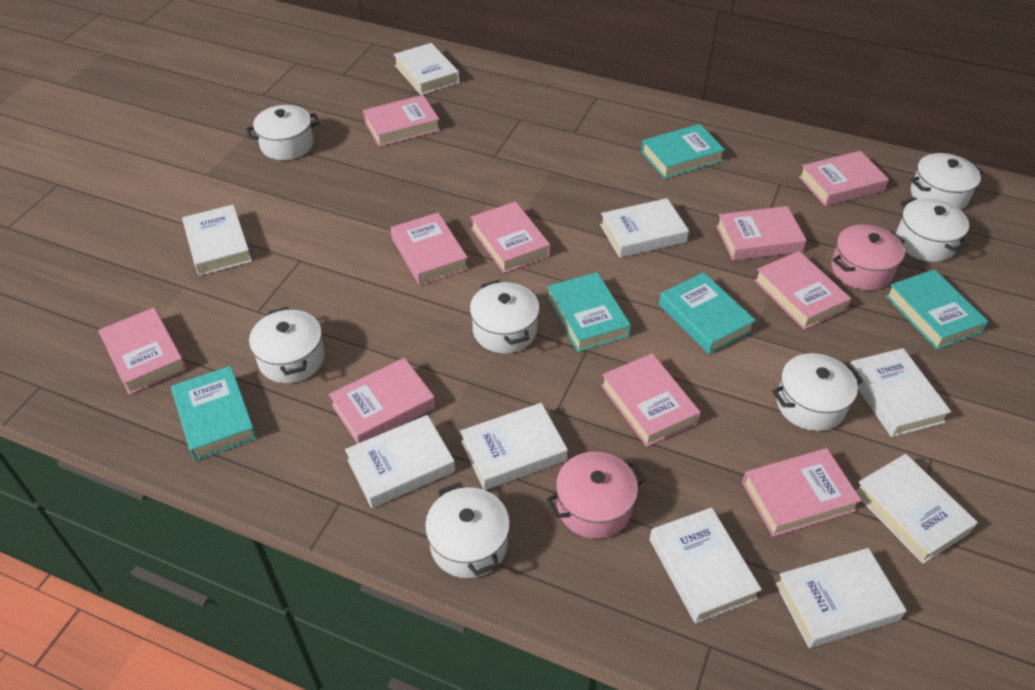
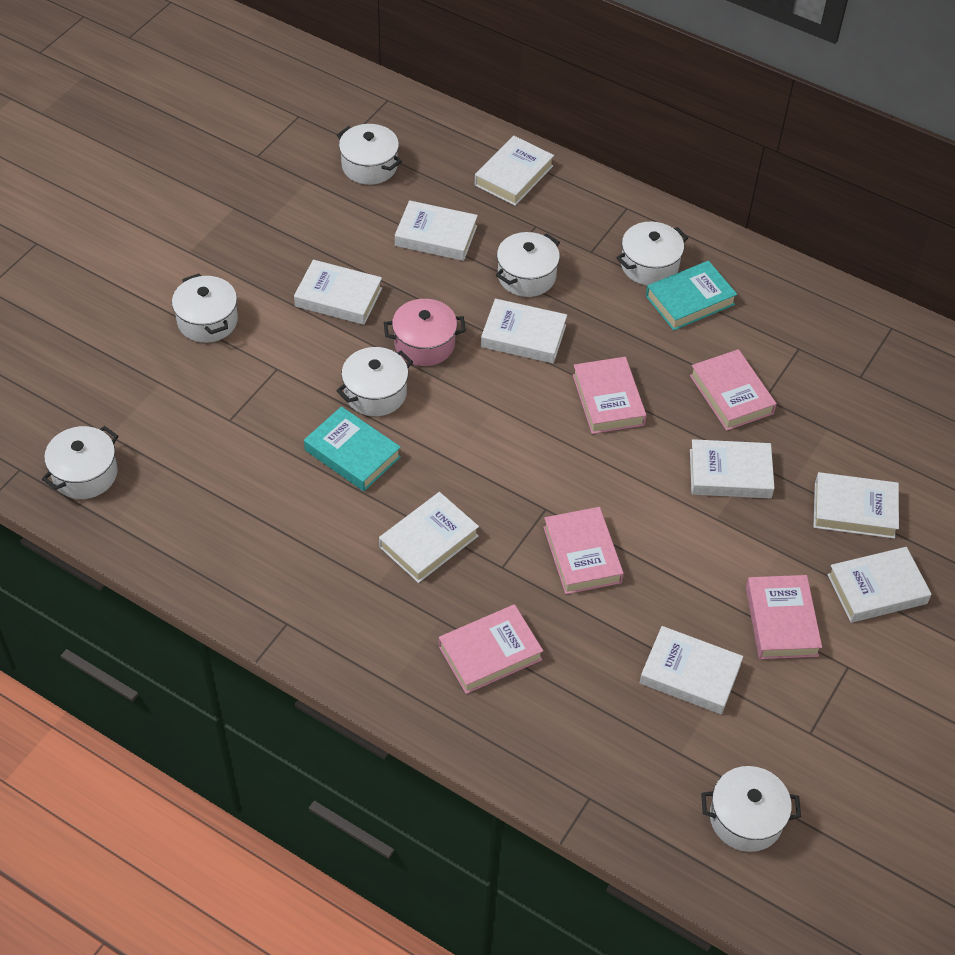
pink book: [98,308,187,395] [329,358,435,444] [363,95,440,147] [391,212,468,285] [470,201,550,273] [601,353,701,447] [716,206,806,260] [742,448,862,537] [754,251,851,330] [799,151,889,206] = 10 -> [439,604,543,694] [543,507,624,594] [573,357,647,434] [690,349,777,431] [746,575,822,659] = 5
pink pot: [546,452,646,539] [831,224,905,290] = 2 -> [384,299,466,366] = 1
turquoise book: [171,366,257,461] [547,272,631,352] [641,124,725,179] [659,272,756,354] [886,269,988,349] = 5 -> [304,406,401,491] [646,261,737,331] = 2

